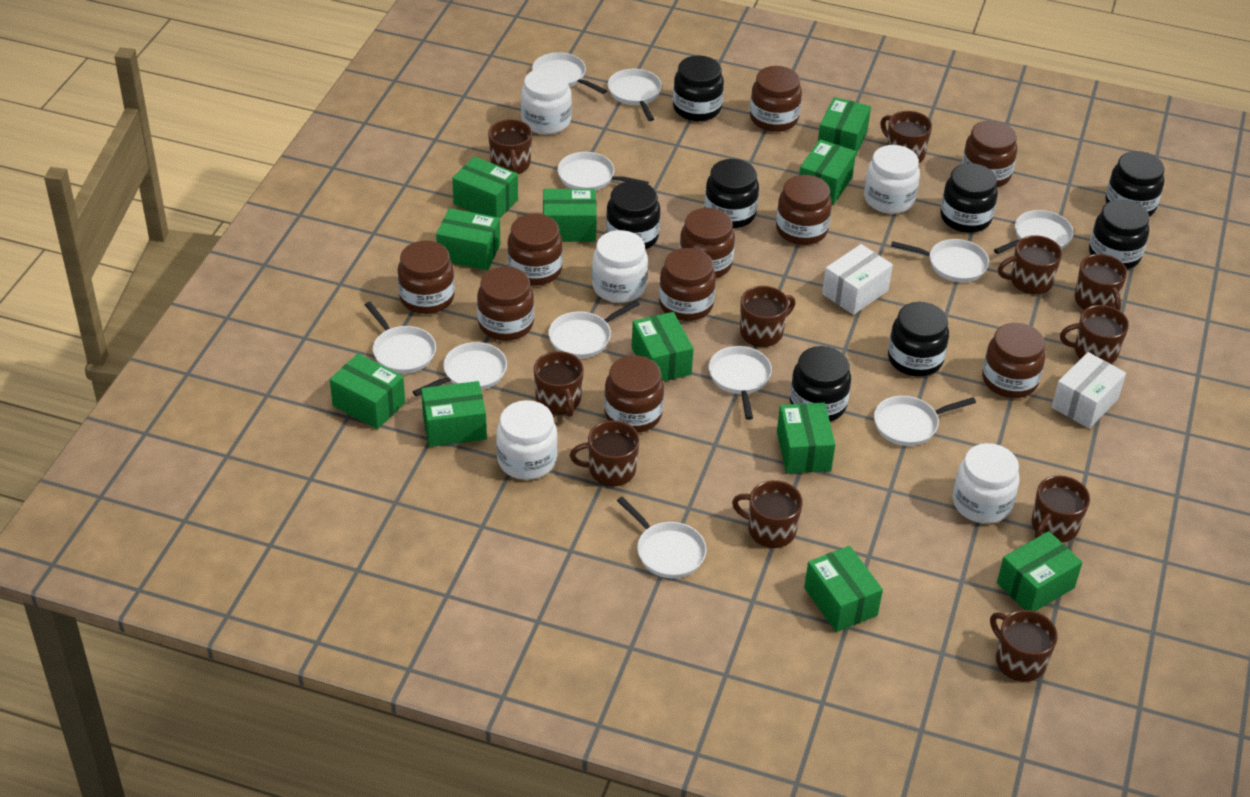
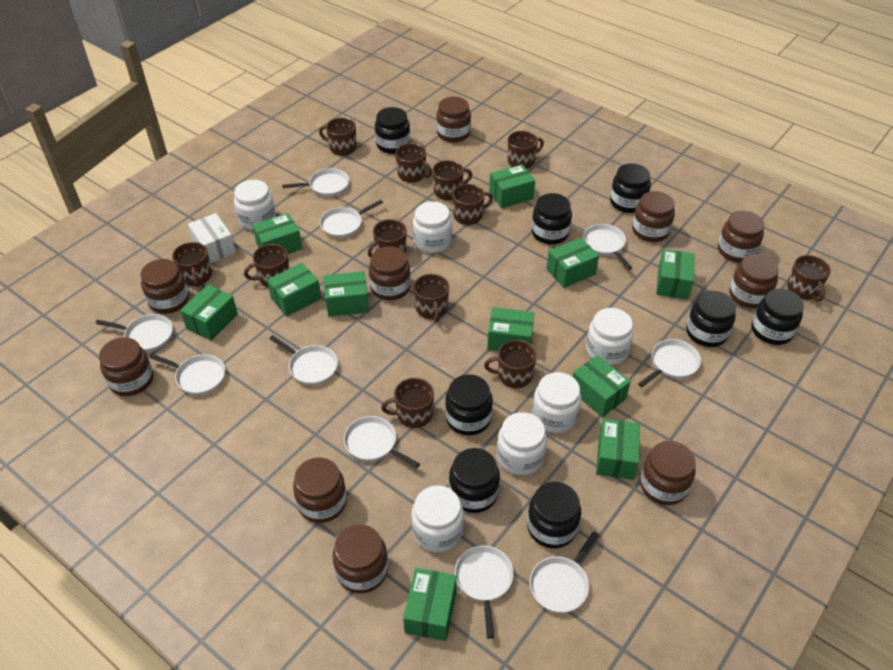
brown mug: [488,119,532,174] [534,351,584,417] [570,420,640,486] [732,480,803,548] [740,286,796,347] [880,111,932,163] [990,610,1058,682] [998,235,1062,294] [1032,476,1090,542] [1060,305,1129,364] [1075,254,1127,311] = 11 -> [172,242,212,287] [244,244,290,287] [319,118,357,156] [368,219,407,258] [381,378,434,428] [395,143,432,183] [413,274,449,322] [432,160,472,200] [452,184,493,225] [484,340,537,388] [508,131,544,169] [787,255,831,302] = 12
white box: [822,244,893,315] [1051,352,1126,429] = 2 -> [188,213,236,263] = 1
white jar: [496,400,558,480] [521,68,572,135] [592,230,648,303] [864,145,920,214] [953,443,1020,524] = 5 -> [234,180,276,230] [411,486,464,552] [413,201,452,253] [497,412,547,475] [532,372,581,433] [586,308,633,365] = 6
white pan: [365,302,436,374] [413,342,507,397] [532,52,607,94] [548,300,640,358] [557,152,649,190] [608,69,662,121] [617,496,707,578] [709,346,772,420] [874,396,976,446] [891,239,989,282] [994,210,1074,254] = 11 -> [96,314,173,352] [149,354,225,395] [269,335,338,385] [282,168,349,197] [320,200,383,238] [344,416,420,468] [455,546,514,639] [530,531,599,613] [583,224,633,270] [638,339,701,387] = 10

